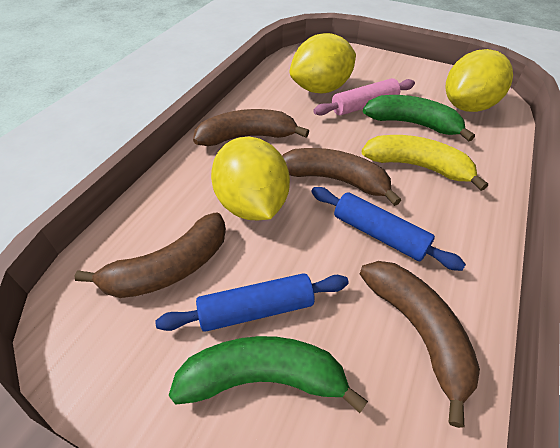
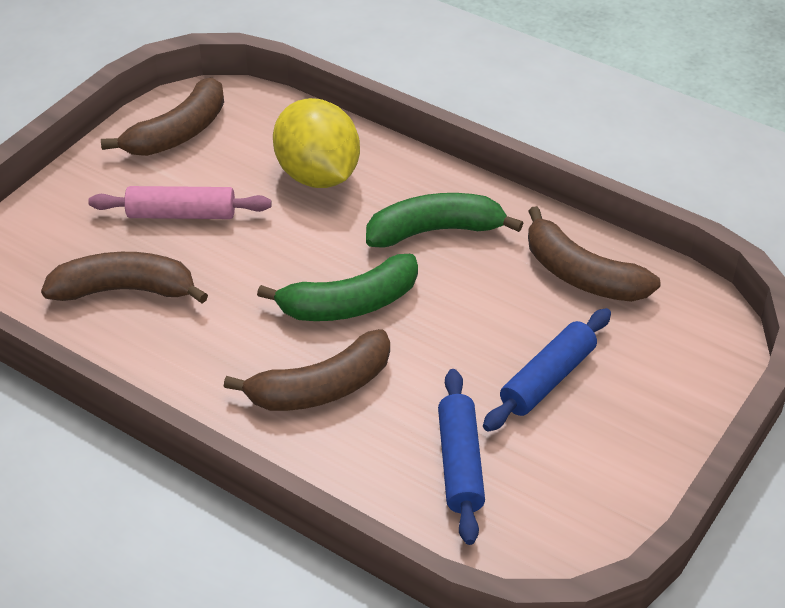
yellow banana: [362,135,488,191] = 1 -> none = 0
yellow lemon: [211,137,290,220] [290,33,356,93] [445,49,513,112] = 3 -> [273,98,360,188] = 1

